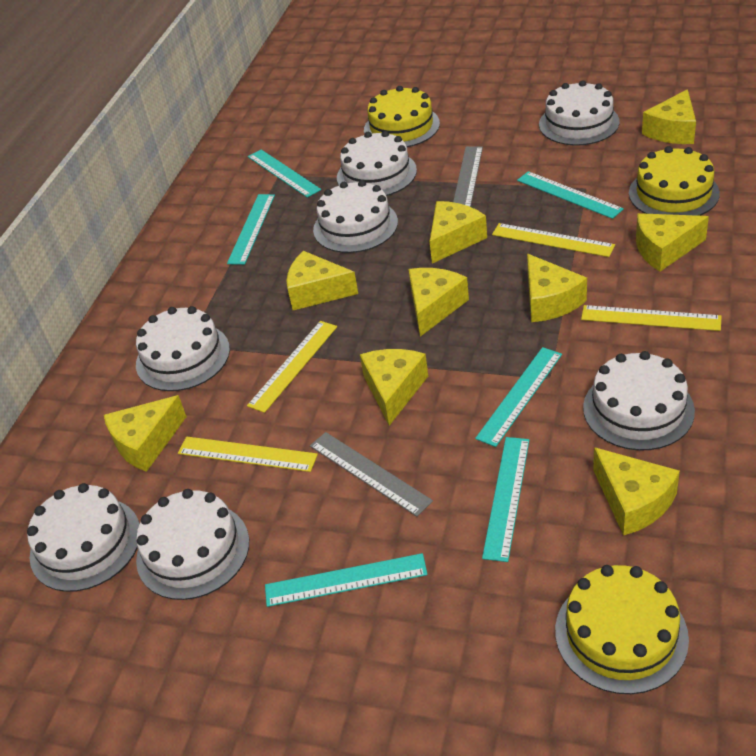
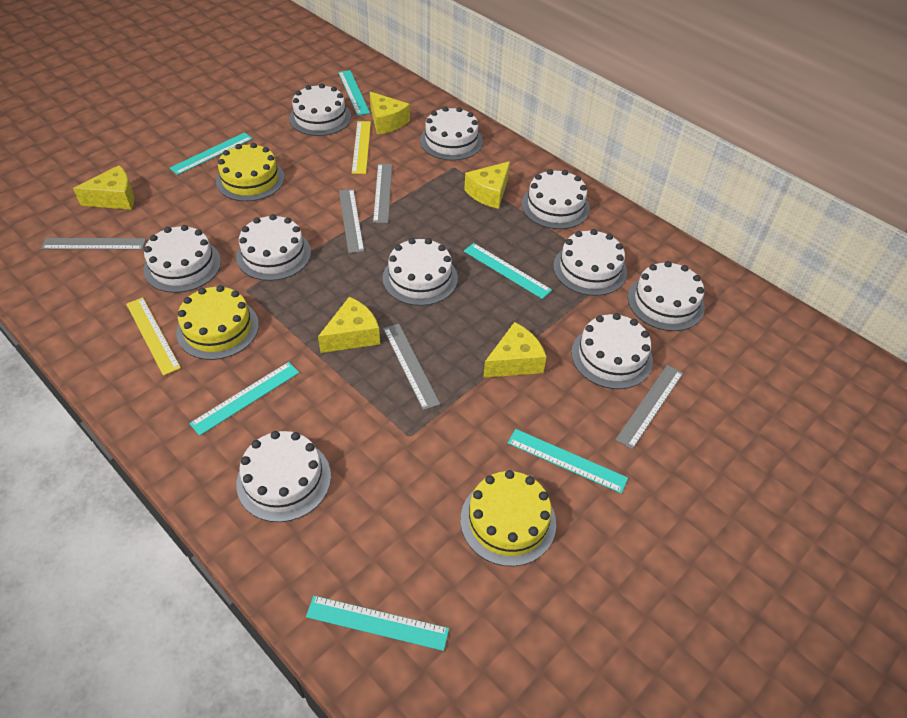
grey ruler: [310,432,433,517] [453,146,483,207] = 2 -> [41,238,146,250] [339,189,364,253] [373,164,392,223] [383,324,440,410] [616,365,683,449] = 5
white cake: [27,483,140,592] [136,306,230,391] [136,489,249,600] [313,180,398,253] [337,131,417,196] [539,80,619,146] [583,351,695,451] = 7 -> [144,225,221,293] [236,214,311,281] [236,431,331,522] [289,84,351,136] [383,238,458,306] [420,107,483,161] [522,169,590,229] [553,229,627,296] [571,313,653,389] [628,261,705,331] = 10
yellow cheese: [104,395,187,472] [286,251,358,310] [360,349,428,426] [408,268,469,337] [429,201,487,264] [527,254,587,322] [593,447,680,536] [636,213,709,272] [642,89,696,144] = 9 -> [73,165,134,210] [318,297,380,353] [370,92,410,134] [464,161,510,209] [483,322,546,378] = 5
yellow ruler: [178,436,318,472] [247,321,337,413] [492,223,615,257] [581,305,722,331] = 4 -> [126,297,181,376] [352,121,371,174] = 2

